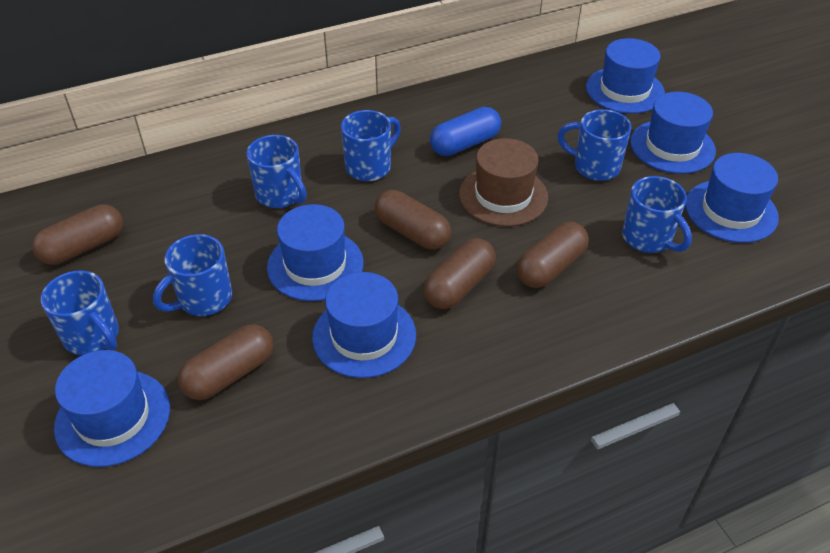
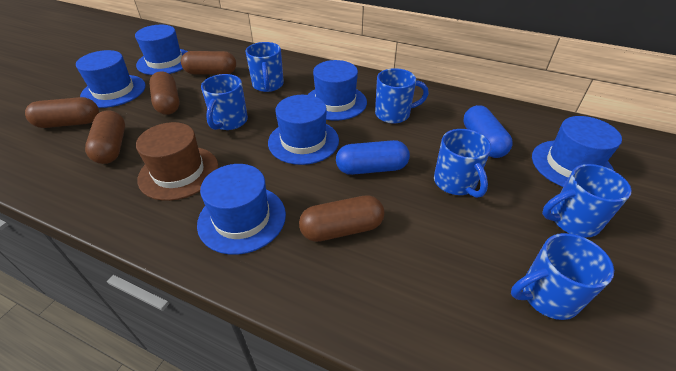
blue capsule: [430,107,501,156] = 1 -> [336,140,410,175] [463,105,513,158] = 2

